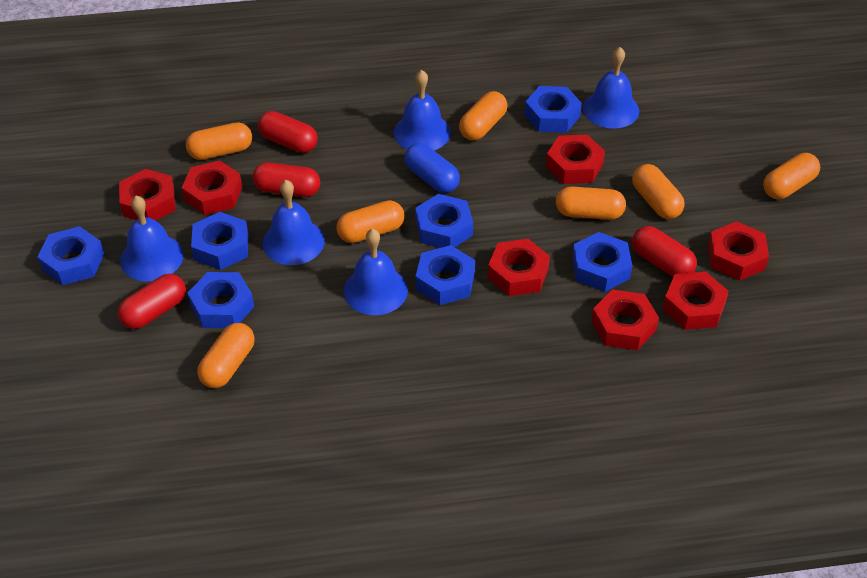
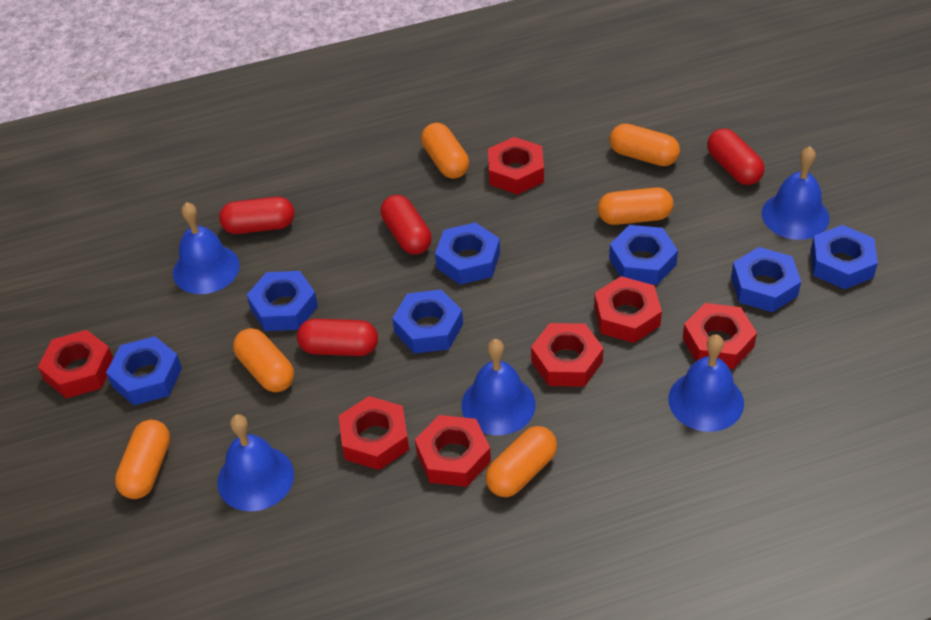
blue capsule: [405,143,460,193] = 1 -> none = 0
orange capsule: [186,122,252,160] [197,323,255,388] [336,200,405,243] [459,91,508,140] [556,186,626,220] [632,164,685,219] [763,153,820,199] = 7 -> [115,420,170,499] [233,328,294,392] [421,123,469,179] [485,426,557,497] [598,187,673,225] [609,123,680,166] = 6

